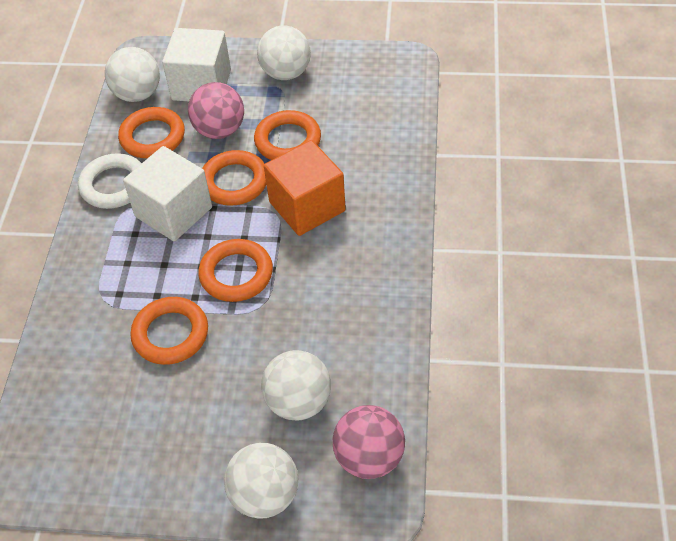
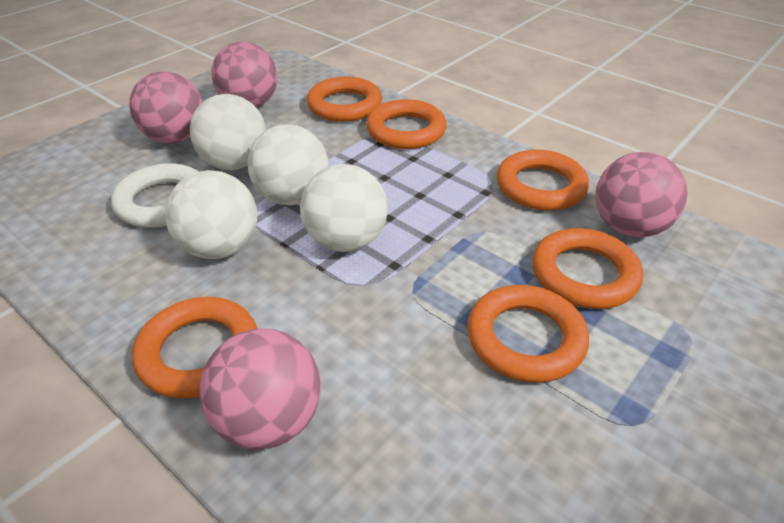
orange cube: [264,140,346,236] = 1 -> none = 0
orange ring: [118,107,185,158] [130,297,208,365] [198,239,273,302] [202,150,266,206] [254,110,321,160] = 5 -> [132,297,257,399] [307,76,382,122] [366,99,447,149] [467,285,589,383] [497,150,589,211] [532,228,643,309] = 6
pink ball: [188,82,244,139] [333,405,405,479] = 2 -> [129,71,203,143] [199,329,321,450] [211,42,277,107] [596,152,688,237] = 4
white cube: [123,146,212,241] [162,28,231,101] = 2 -> none = 0

